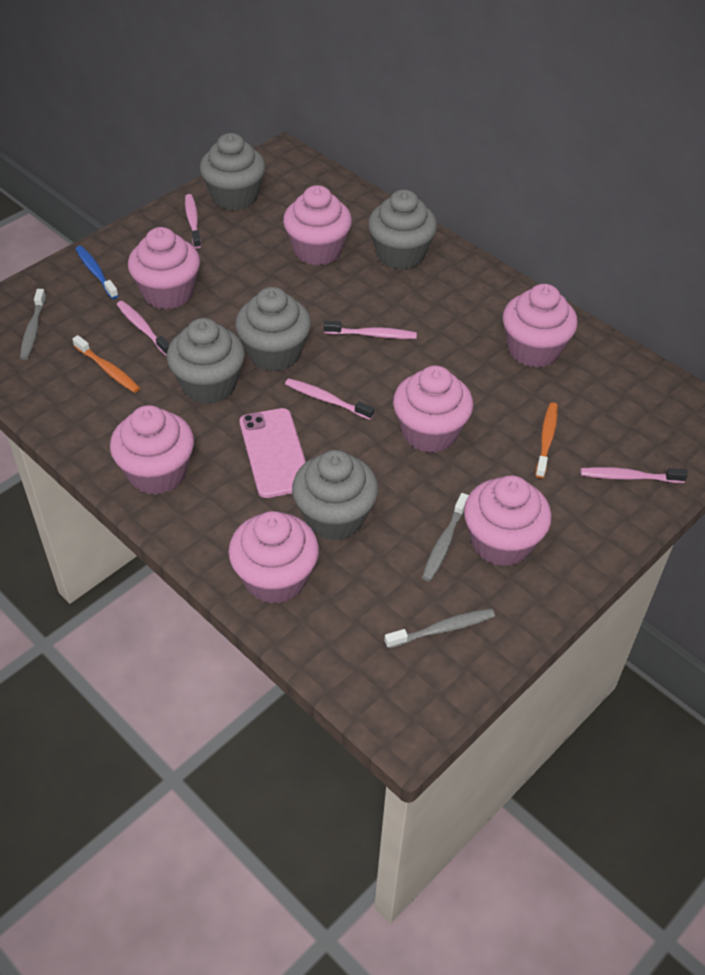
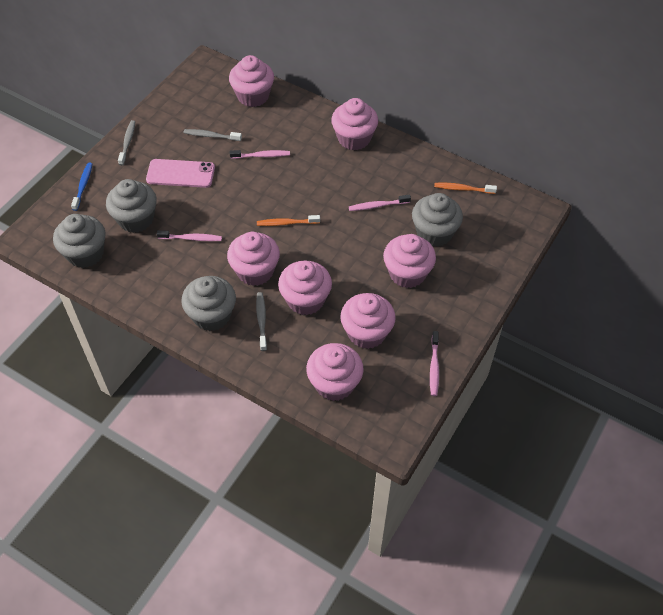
grey cupcake: [167,318,245,404] [200,133,265,211] [235,287,311,371] [292,450,378,540] [368,189,437,270] = 5 -> [53,214,106,268] [106,179,157,233] [181,276,236,331] [412,193,463,247] = 4
pink toothbrush: [117,301,170,356] [185,194,201,249] [285,378,374,420] [324,321,417,339] [581,467,688,483] = 5 -> [157,230,222,241] [230,150,290,159] [349,195,411,211] [430,331,439,396] = 4

